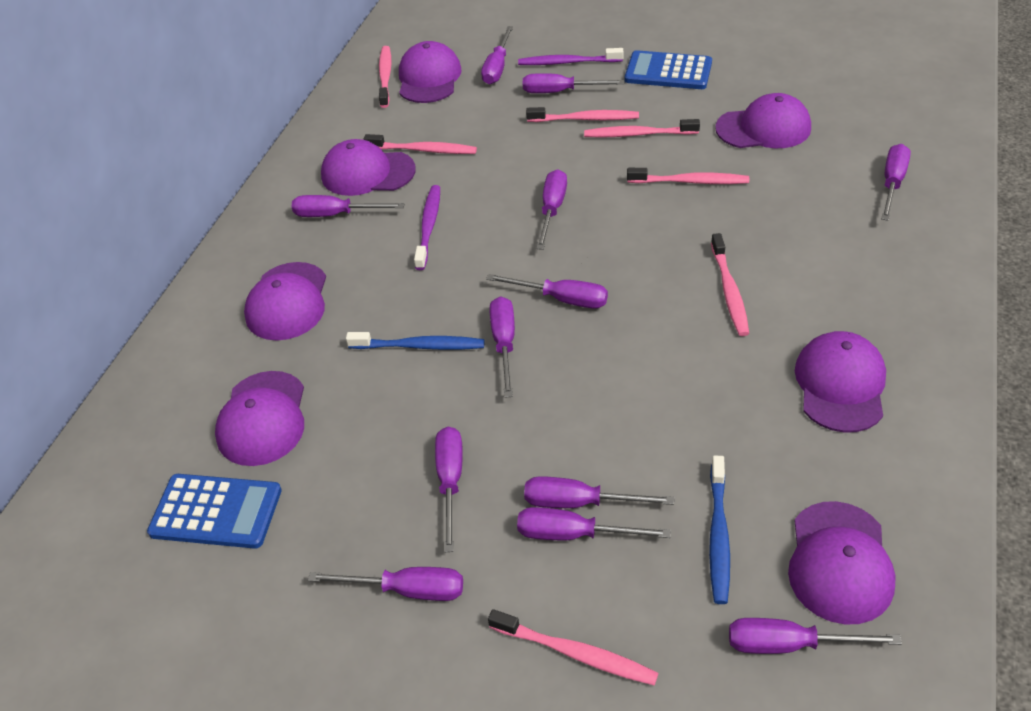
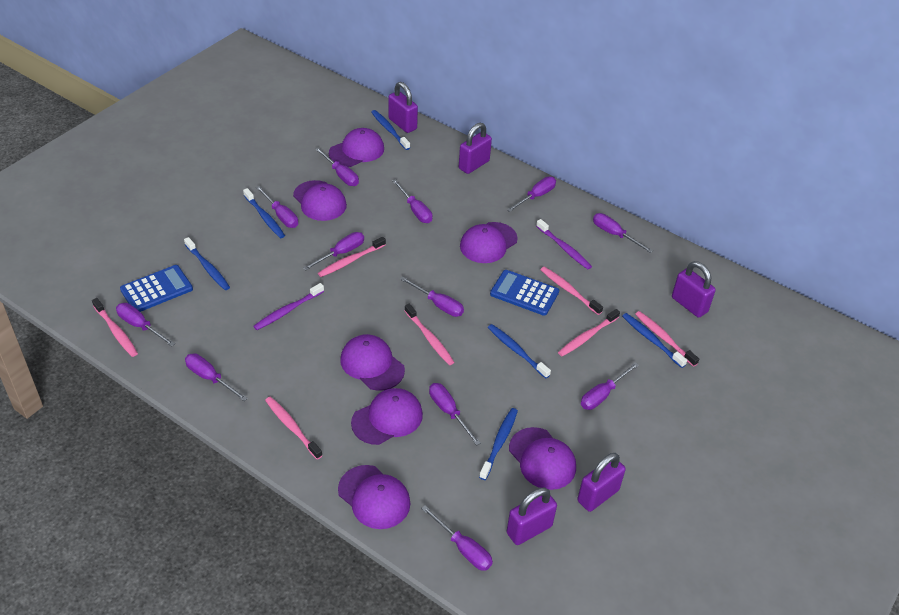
blue toothbrush: [346,332,485,350] [709,455,730,604] = 2 -> [184,237,230,290] [243,188,285,238] [371,110,410,150] [479,408,518,480] [488,324,551,378] [622,313,687,368] = 6
purple padlock: none = 0 -> [388,82,418,133] [459,123,492,174] [507,488,557,545] [578,453,626,512] [672,261,716,318] = 5

